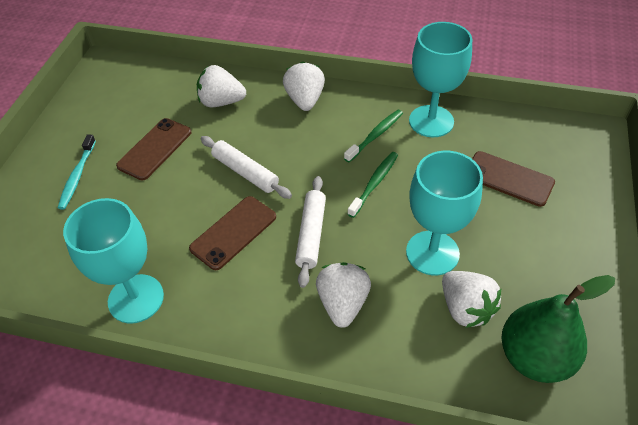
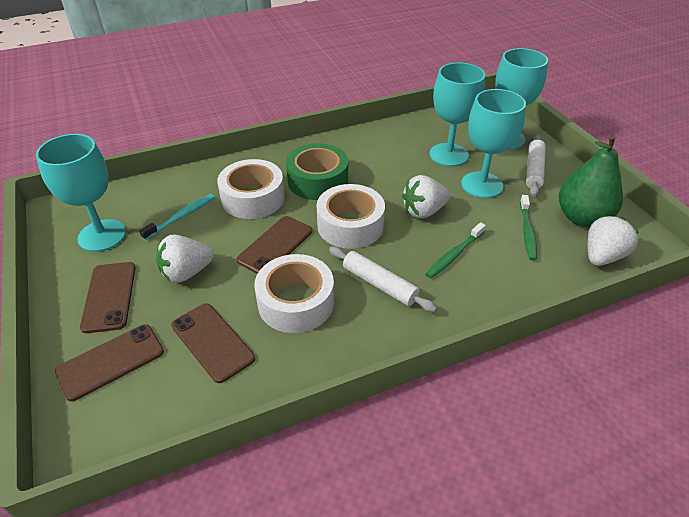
brown phone: [116,118,191,180] [189,196,276,270] [472,151,555,207] = 3 -> [55,324,164,401] [80,262,136,333] [171,303,255,383] [237,216,312,274] = 4
green tape: none = 0 -> [286,143,348,200] = 1
turquoise goblet: [63,198,164,324] [406,151,483,275] [409,22,472,137] = 3 -> [36,134,126,252] [429,62,485,167] [461,89,526,198] [495,48,548,149] = 4
white strawberry: [197,65,246,107] [283,61,325,111] [316,262,371,328] [442,271,501,328] = 4 -> [156,234,214,283] [402,175,450,219] [587,216,639,266] = 3
white tape: none = 0 -> [217,159,285,219] [254,254,334,333] [316,184,385,249] = 3

